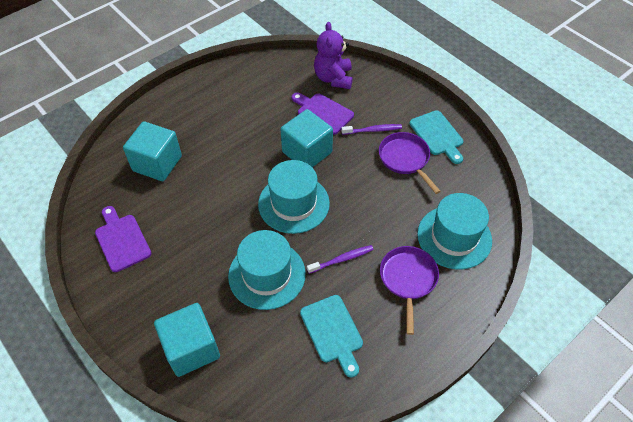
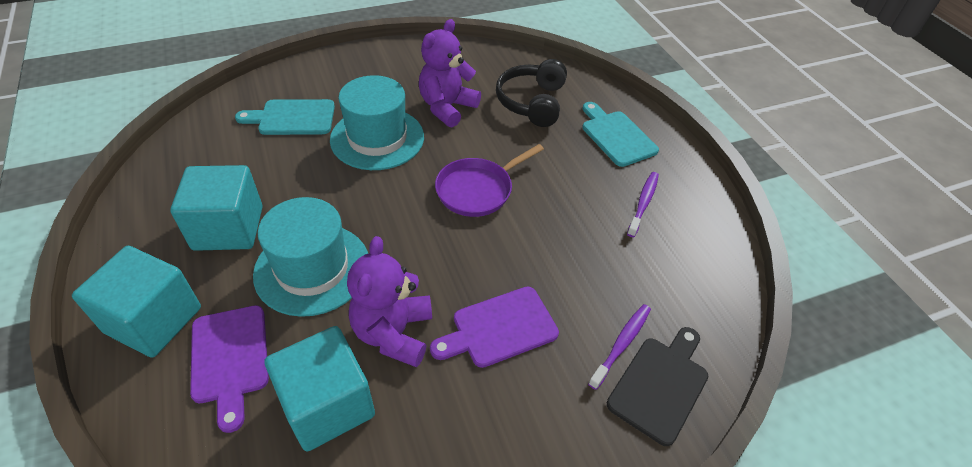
black cutting board: none = 0 -> [607,327,709,446] = 1
black headphones: none = 0 -> [496,59,567,127] = 1
purple pan: [379,132,441,194] [380,246,439,335] = 2 -> [435,144,544,217] = 1
purple teddy bear: [314,22,353,89] = 1 -> [347,236,432,367] [419,19,481,127] = 2
turquoise hat: [228,230,306,310] [258,160,330,234] [417,193,492,269] = 3 -> [253,197,368,317] [330,75,424,170] = 2

